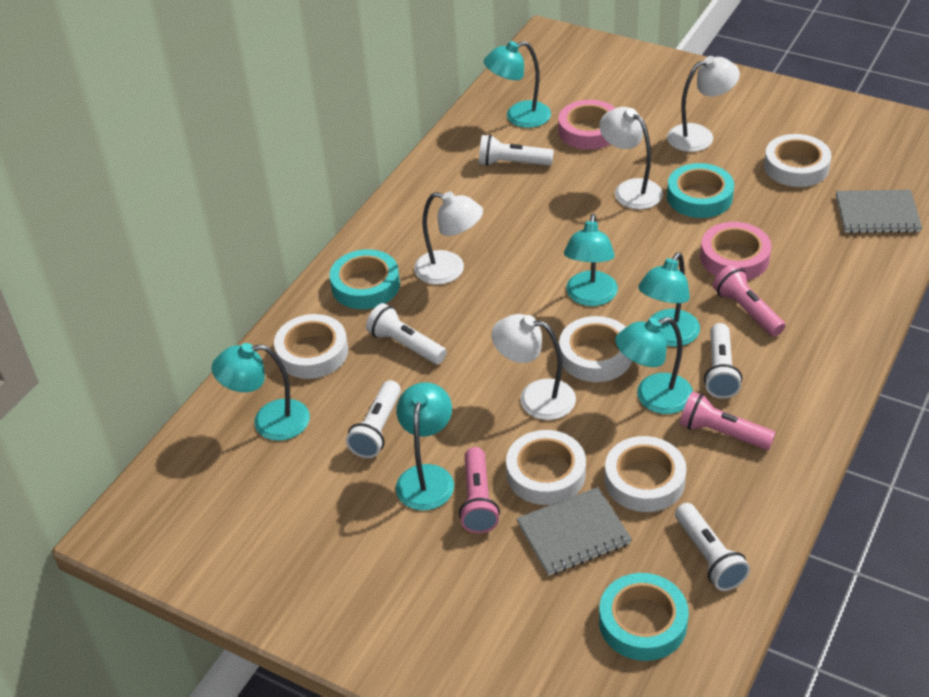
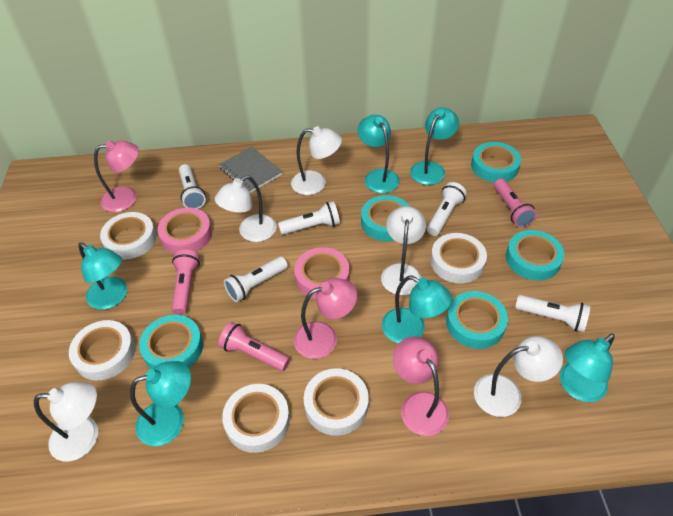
grey notebook: [516,487,632,576] [836,190,922,233] = 2 -> [219,147,282,193] = 1
pink lamp: none = 0 -> [94,140,139,212] [294,278,357,359] [393,336,449,436] = 3
turquoise tape: [330,249,400,309] [599,573,689,661] [667,163,734,218] = 3 -> [139,315,203,369] [361,195,410,242] [446,291,508,349] [471,142,521,183] [506,230,565,281] = 5
white lamp: [414,191,483,285] [491,314,576,420] [600,107,663,209] [667,56,740,152] = 4 -> [34,382,98,462] [215,175,277,242] [291,126,342,195] [381,206,426,295] [474,336,563,417] = 5

